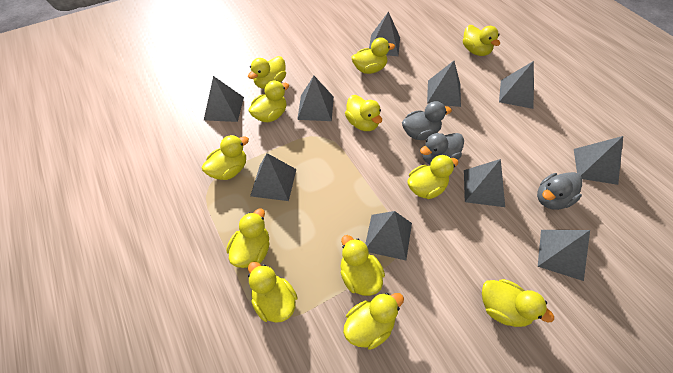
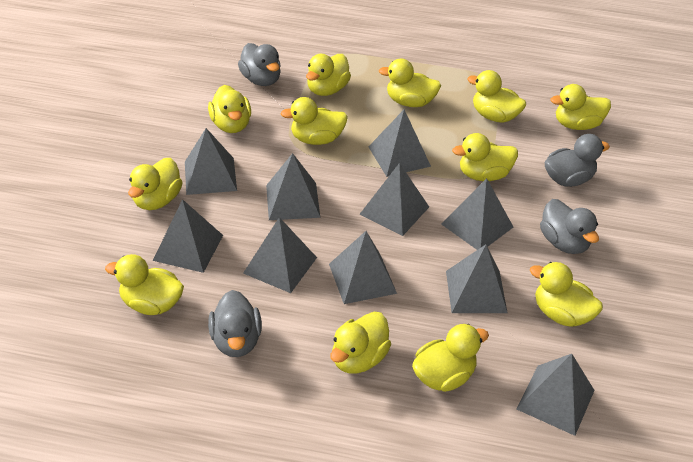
grey duck: [402,101,452,140] [420,133,464,165] [537,172,582,210] = 3 -> [208,290,262,357] [238,43,281,86] [540,199,599,254] [545,134,610,187] = 4

